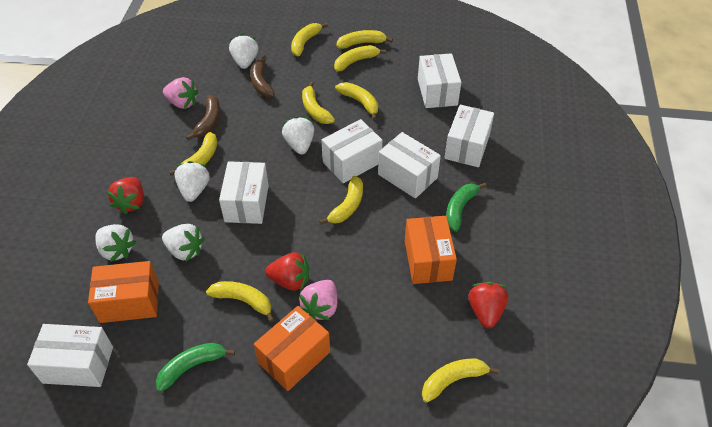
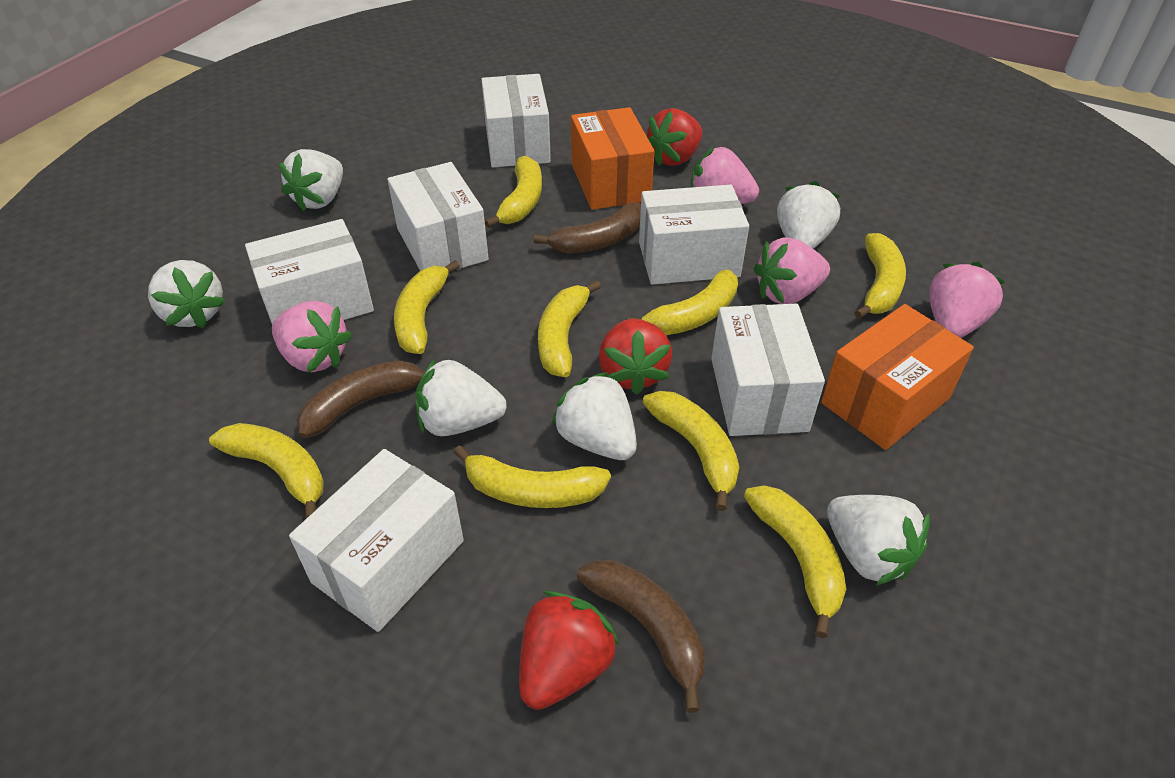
brown banana: [186,95,220,140] [250,56,275,97] = 2 -> [297,360,425,438] [534,203,641,254] [577,560,705,713] = 3
green banana: [156,343,235,392] [446,183,487,232] = 2 -> none = 0
orange box: [88,261,159,323] [254,306,330,391] [405,216,457,284] = 3 -> [571,107,655,210] [821,304,974,450] = 2
pink strawberry: [163,77,199,109] [299,280,337,320] = 2 -> [272,301,352,373] [691,147,759,204] [754,237,830,304] [929,262,1005,338] = 4
white strawberry: [96,224,136,262] [162,224,204,261] [174,161,210,202] [229,34,258,69] [282,116,314,155] = 5 -> [148,260,226,328] [278,149,343,211] [415,358,507,436] [552,372,637,460] [777,181,840,249] [827,495,930,586] = 6

